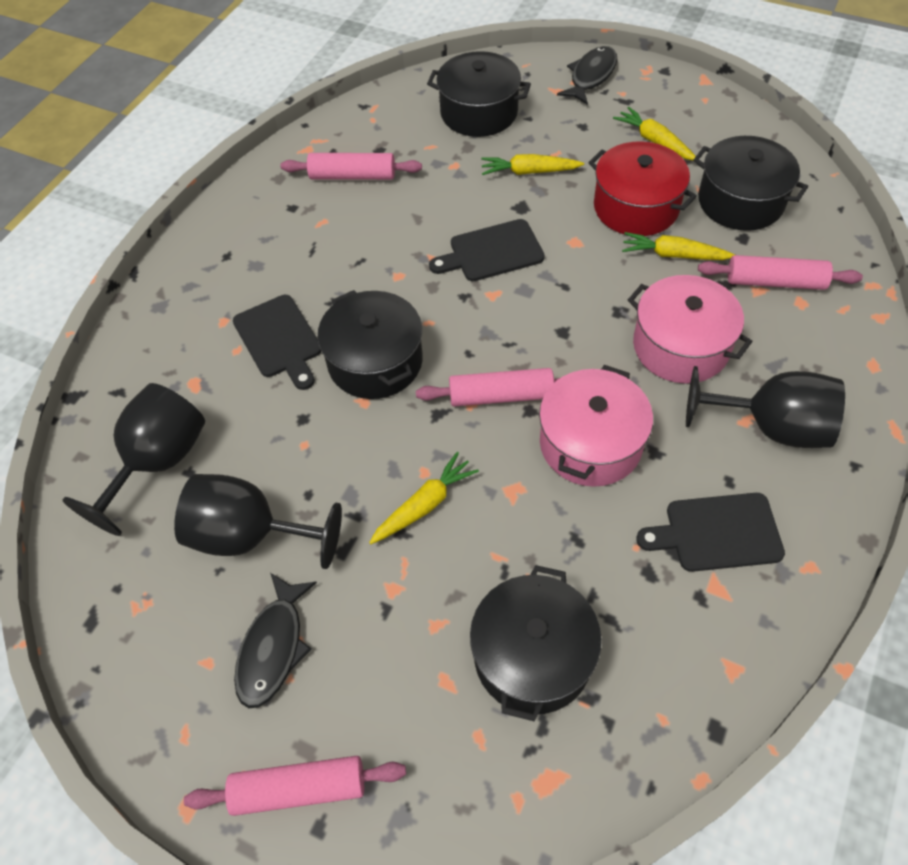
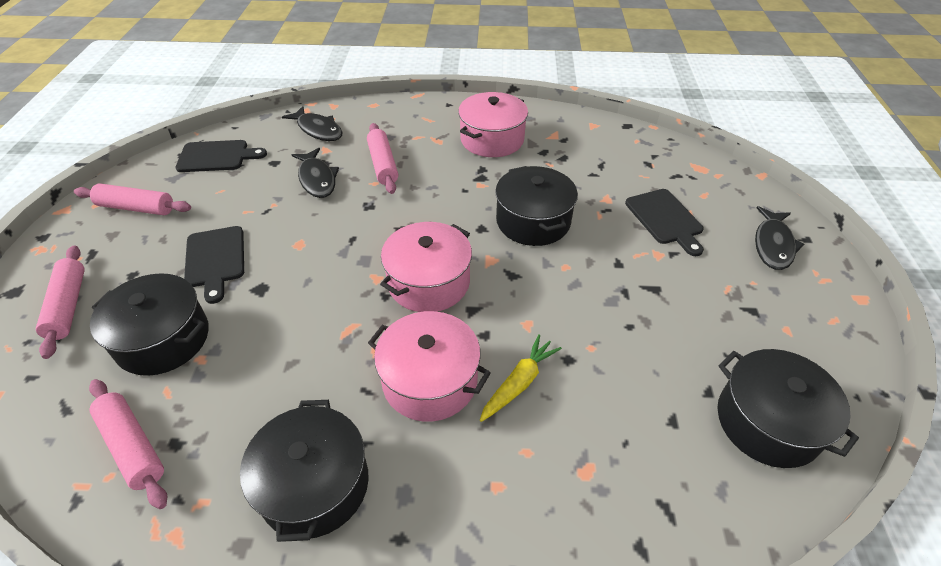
black fish: [234,573,317,708] [557,46,617,105] = 2 -> [282,106,343,141] [292,148,339,198] [755,206,804,270] = 3
black goblet: [63,383,205,536] [174,474,342,569] [686,366,845,448] = 3 -> none = 0
pink pot: [539,365,653,487] [628,275,753,384] = 2 -> [368,311,491,422] [380,222,472,312] [458,92,528,157] = 3
red pot: [588,141,697,236] = 1 -> none = 0
yellow carrot: [369,452,479,544] [481,154,584,175] [613,107,696,160] [622,232,735,260] = 4 -> [480,335,562,422] = 1

